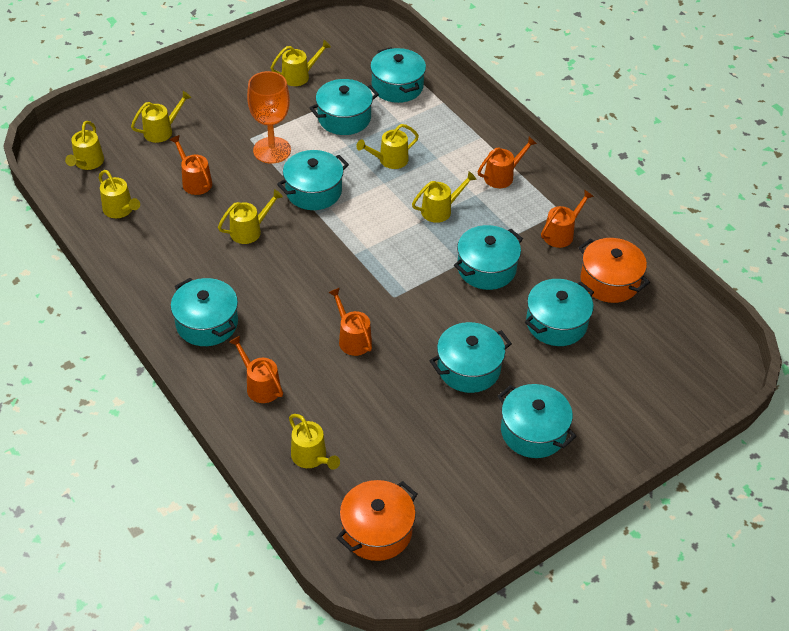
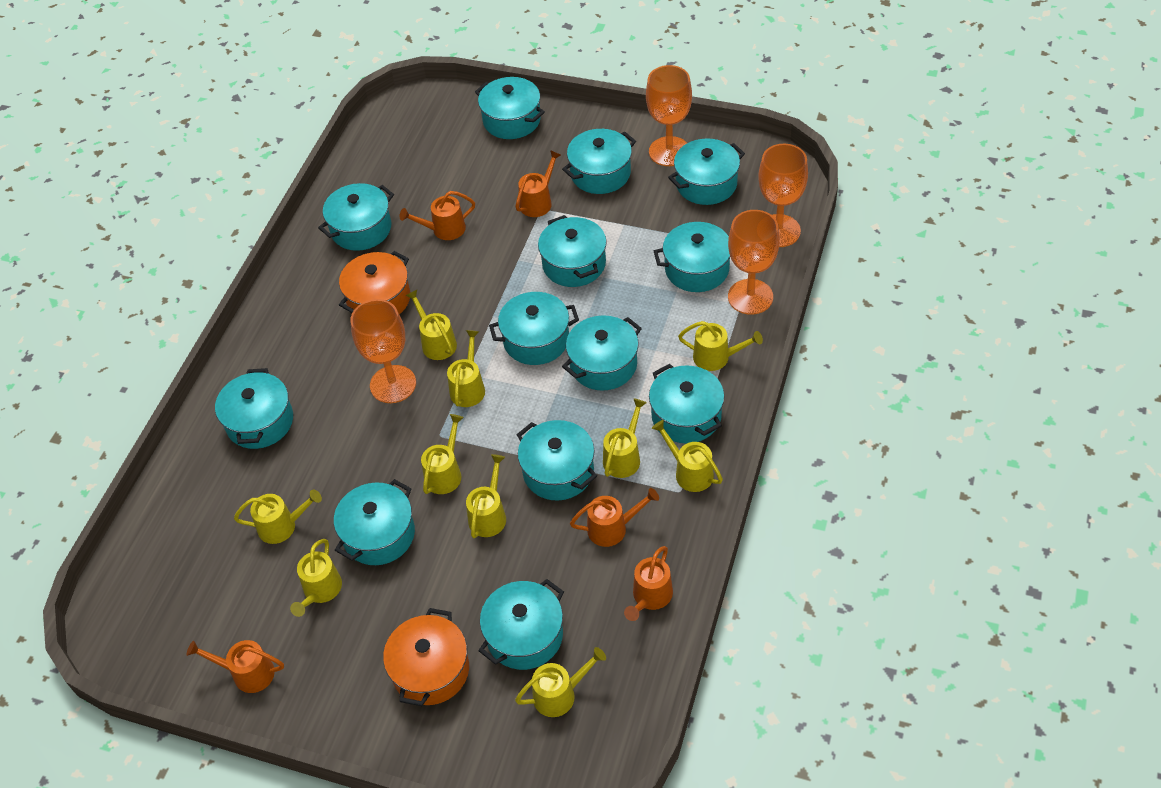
orange goblet: [247,71,291,164] = 1 -> [351,299,416,403] [646,65,692,166] [728,210,780,315] [758,144,808,247] = 4
turquoise pot: [171,278,238,346] [277,150,349,210] [309,79,379,135] [370,47,426,103] [430,322,512,393] [454,225,523,290] [498,384,577,458] [525,279,594,346] = 8 -> [215,368,293,449] [318,183,394,251] [334,479,415,565] [475,77,545,139] [478,579,564,670] [489,292,579,365] [517,420,597,501] [538,215,607,287] [562,129,636,194] [562,315,642,391] [649,364,724,444] [654,222,730,292] [668,139,745,205] = 13
yellow watering can: [65,121,104,170] [99,170,140,218] [131,91,192,143] [218,189,283,244] [271,40,331,86] [289,414,340,470] [356,124,419,169] [412,171,477,223] = 8 -> [234,489,322,544] [290,539,342,617] [405,290,457,360] [421,414,464,494] [447,330,485,407] [466,454,506,538] [515,647,606,717] [603,398,647,478] [652,420,723,492] [678,321,763,371] = 10

